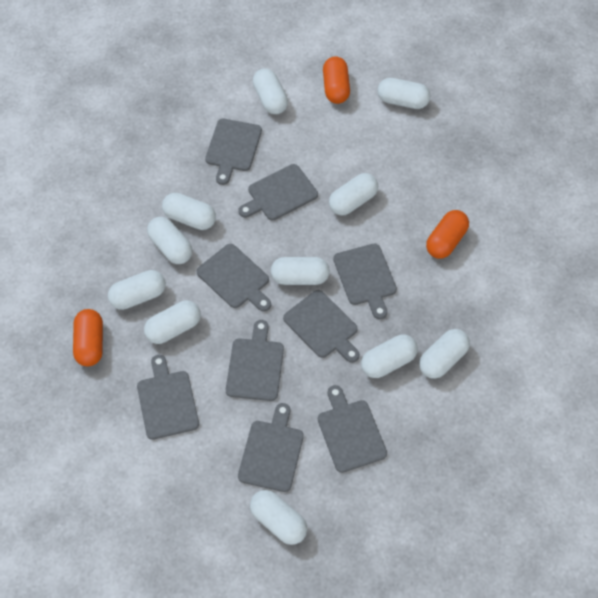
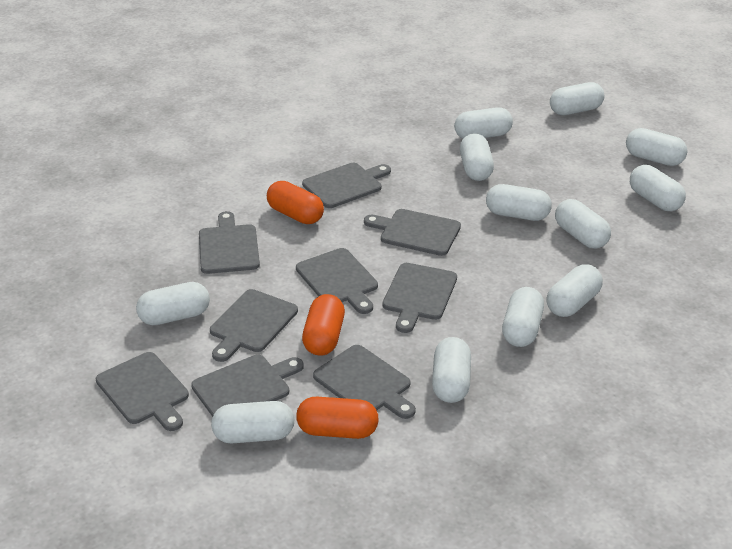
white capsule: [108,270,166,310] [144,300,201,344] [147,217,192,264] [162,193,216,230] [250,490,307,545] [253,68,288,114] [271,257,330,285] [329,173,378,216] [361,335,418,378] [377,78,430,109] [419,329,470,379] = 11 -> [136,282,210,325] [211,401,295,443] [432,337,471,403] [454,107,513,139] [460,133,494,181] [486,184,552,221] [502,287,544,347] [546,265,603,317] [550,82,605,115] [555,199,611,249] [626,128,687,166] [630,165,686,211] = 12

